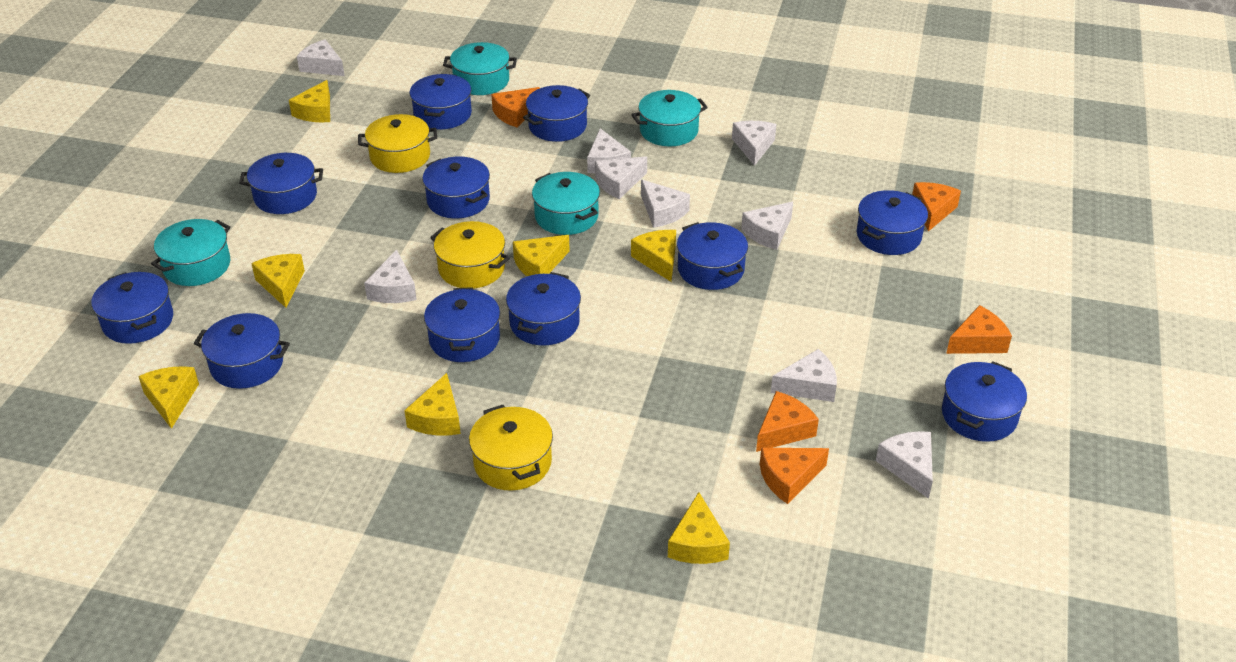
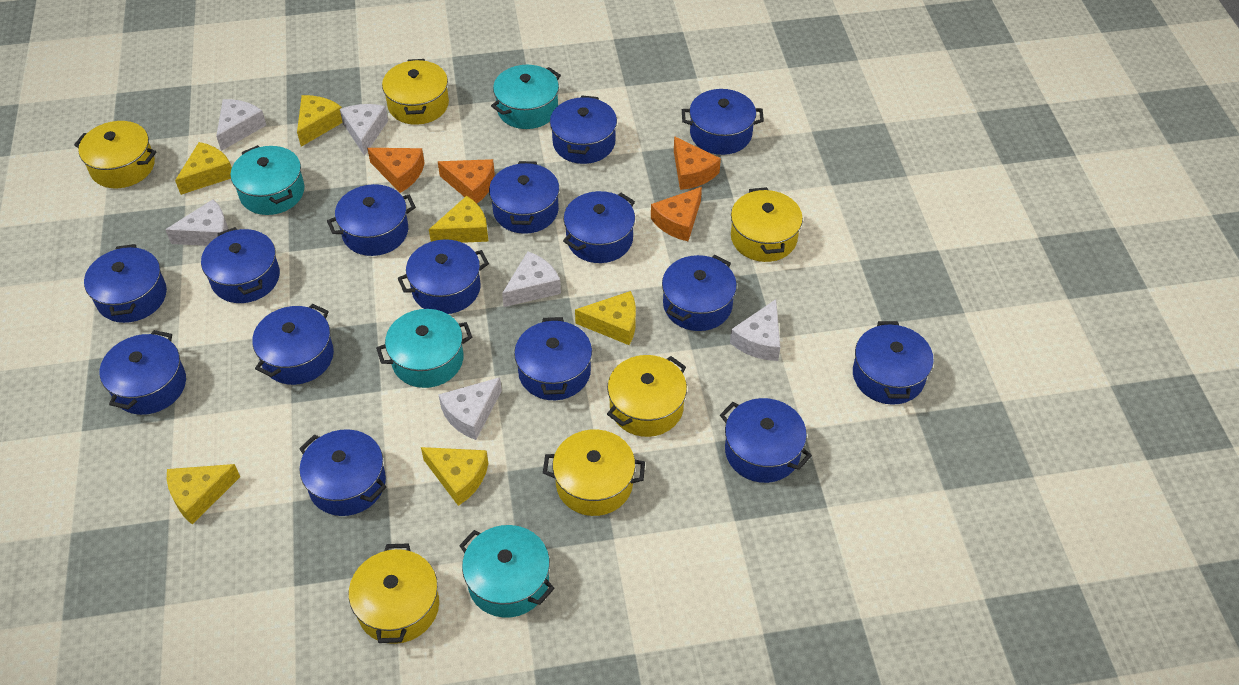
blue pot: [91,272,173,344] [194,313,290,389] [239,153,323,214] [409,74,472,129] [422,157,490,219] [424,287,500,362] [506,272,581,345] [523,85,590,142] [677,222,748,290] [857,190,928,255] [942,362,1027,442] = 11 -> [84,244,167,323] [100,330,186,415] [201,227,280,303] [252,304,334,385] [299,430,386,516] [327,184,416,256] [398,239,489,314] [489,161,559,234] [514,317,592,400] [550,95,617,164] [563,191,635,263] [662,255,737,331] [682,89,764,155] [720,398,812,483] [853,321,934,405] = 15
orange cheese: [491,87,540,128] [756,391,819,452] [760,448,829,504] [912,182,961,232] [946,305,1012,354] = 5 -> [367,148,425,193] [438,159,495,203] [651,187,702,241] [674,136,721,190] = 4
white cheese: [297,39,345,76] [364,250,417,303] [587,128,631,174] [595,156,647,199] [641,179,690,228] [732,121,776,166] [741,202,793,250] [771,349,837,402] [876,431,933,499] = 9 -> [165,199,228,246] [216,99,266,151] [340,104,388,156] [438,377,502,440] [502,251,561,307] [730,299,780,361] = 6
yellow cheese: [138,366,199,429] [251,254,305,308] [289,80,330,122] [404,373,461,436] [513,235,570,276] [631,230,676,282] [668,492,730,564] = 7 -> [167,464,240,524] [175,142,232,195] [297,95,343,147] [421,447,488,506] [429,196,489,243] [575,291,636,345] = 6
yellow pot: [358,114,437,173] [430,221,510,288] [469,405,553,491] = 3 -> [74,121,156,188] [349,544,439,644] [382,59,449,125] [543,429,645,516] [607,355,687,437] [731,187,803,262] = 6

